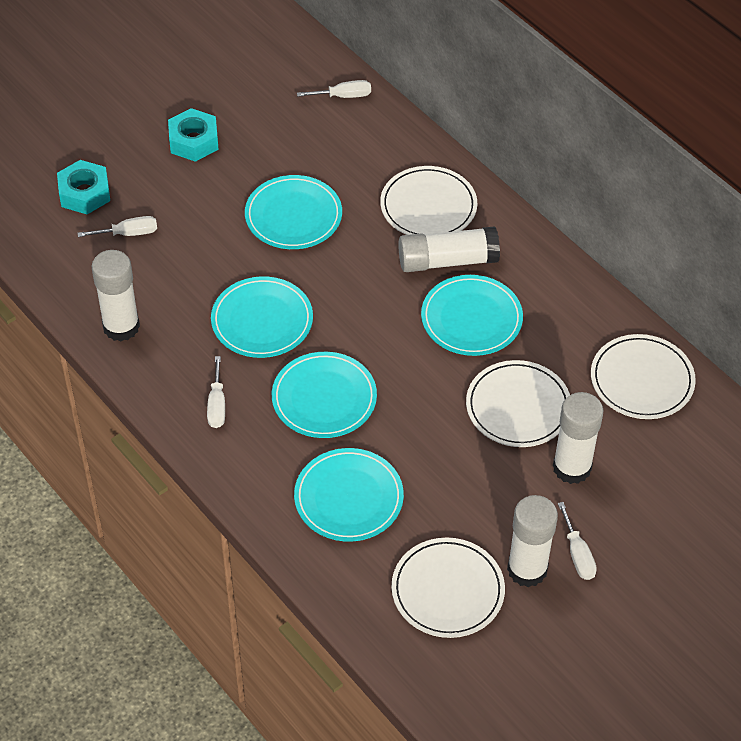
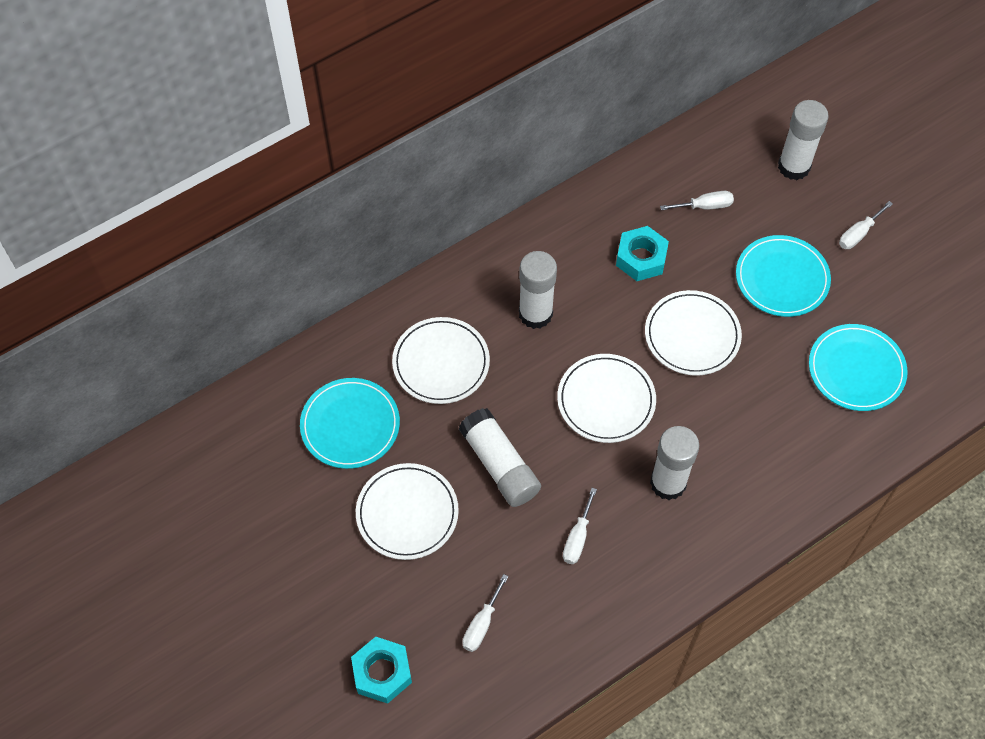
turquoise plate: [211,276,313,358] [245,175,342,249] [272,352,377,438] [294,448,404,542] [421,275,523,356] = 5 -> [300,378,400,469] [736,235,831,317] [809,324,908,411] = 3

